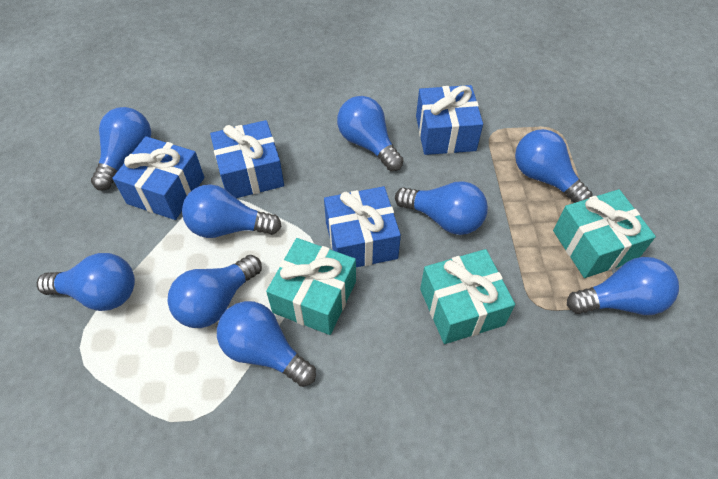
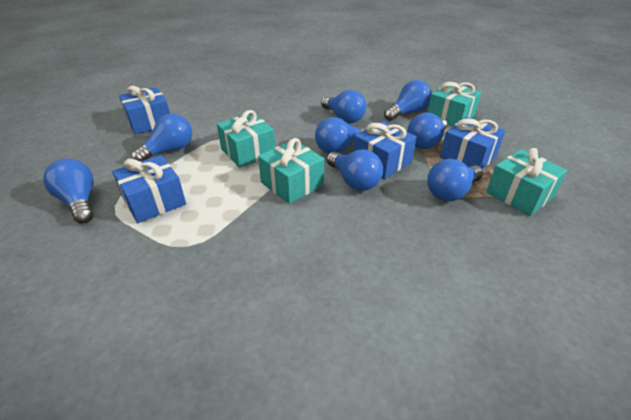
blue light bulb: [37,253,135,311] [91,107,151,190] [168,255,262,328] [182,184,282,238] [217,301,316,387] [337,96,404,171] [395,181,488,235] [515,129,593,203] [567,257,679,315] = 9 -> [43,158,94,223] [131,114,192,161] [315,117,367,154] [321,90,366,123] [327,150,383,191] [384,80,432,121] [407,112,447,149] [427,159,483,201] = 8
turquoise gift: [266,238,356,335] [420,249,515,344] [553,189,656,278] = 3 -> [217,110,275,168] [258,138,324,204] [428,82,482,127] [486,148,568,216] = 4

